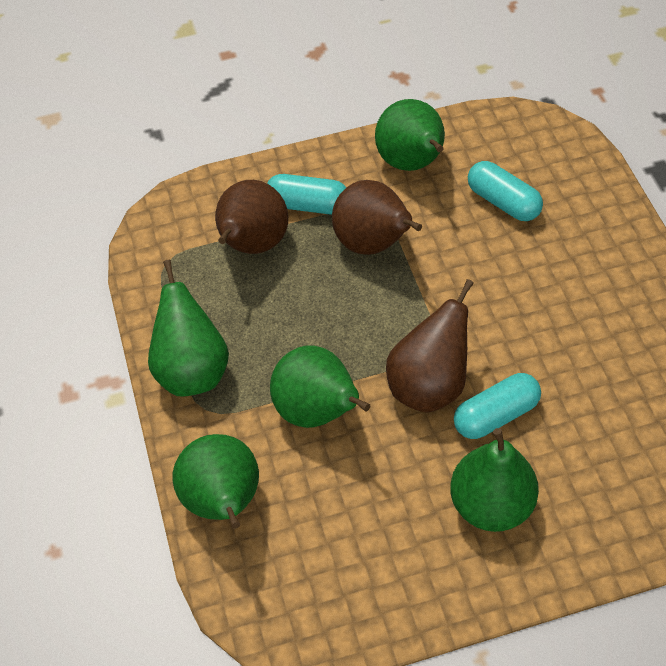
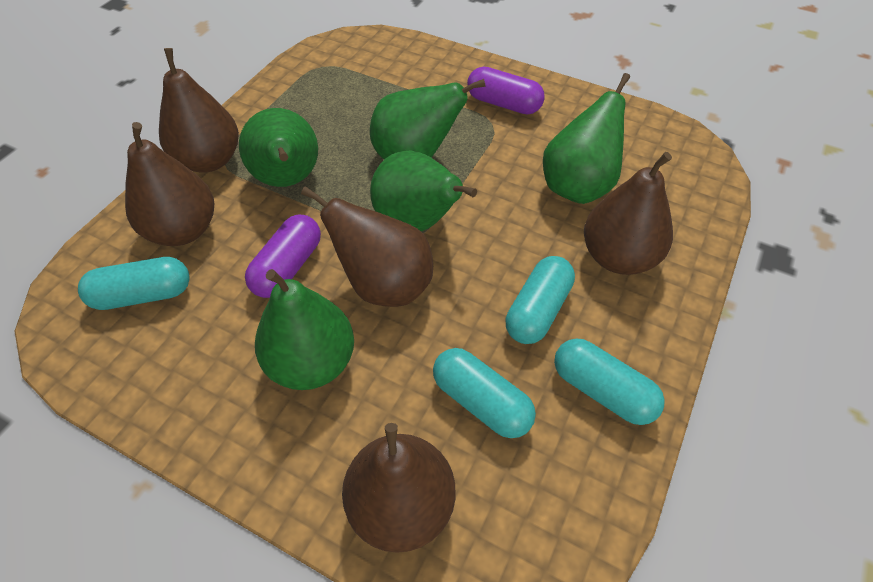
brown pear: [215,180,288,254] [332,180,422,255] [386,279,474,413] = 3 -> [125,122,214,246] [159,48,239,173] [301,186,433,307] [342,423,456,553] [584,152,673,275] = 5
purple capsule: none = 0 -> [245,215,321,298] [467,67,545,115] = 2
turquoise capsule: [267,174,346,214] [454,373,541,439] [468,161,543,221] = 3 -> [78,257,190,310] [433,348,536,438] [506,256,575,344] [554,338,665,425] = 4

